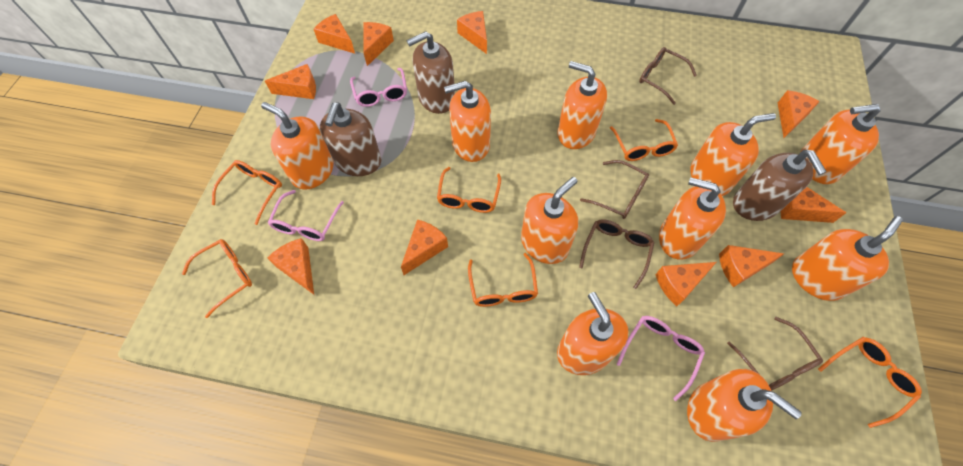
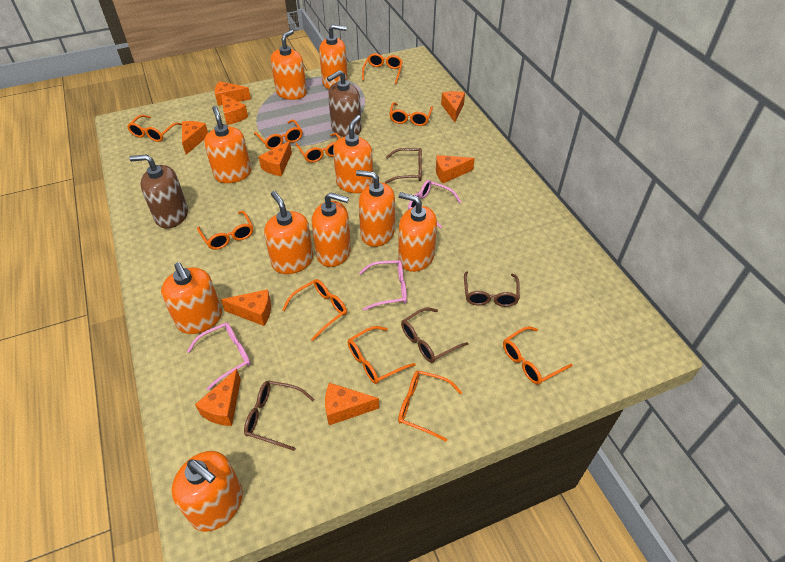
brown soap dispenser: [320,102,381,176] [407,31,455,114] [733,150,827,221] = 3 -> [129,155,188,229] [327,70,361,137] = 2
orange cheese: [265,64,316,99] [267,238,314,295] [314,14,355,54] [363,22,394,66] [401,219,448,275] [457,11,487,54] [655,262,716,306] [719,245,784,287] [778,90,820,138] [781,187,846,223] = 10 -> [182,121,208,155] [195,369,241,426] [214,81,251,106] [221,94,248,125] [221,289,271,326] [258,141,292,176] [325,383,379,425] [436,155,475,183] [441,91,465,122] = 9
orange glasses: [182,239,252,318] [212,160,282,225] [437,167,501,213] [468,253,538,307] [610,119,678,161] [818,337,922,428] = 6 -> [127,115,182,142] [197,211,253,250] [254,119,303,150] [282,279,347,341] [295,133,340,163] [348,326,416,384] [362,53,403,84] [389,102,433,126] [398,370,462,442] [503,326,573,385] = 10

